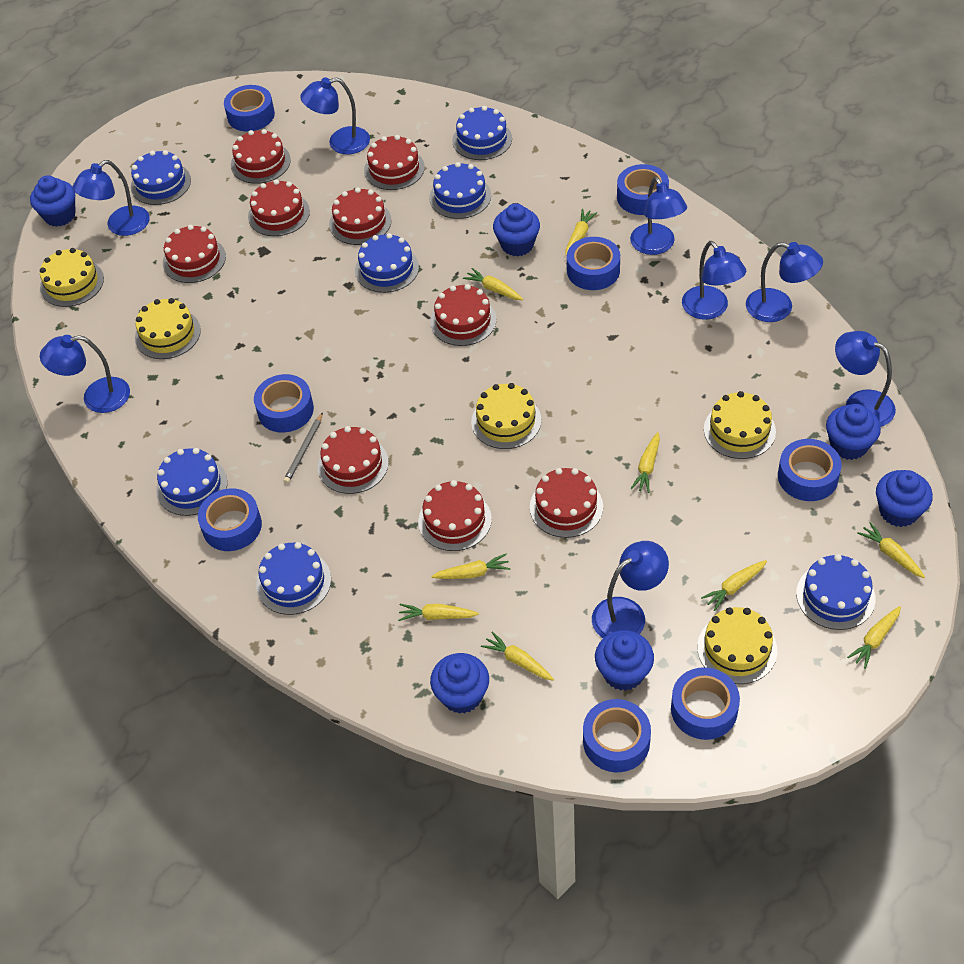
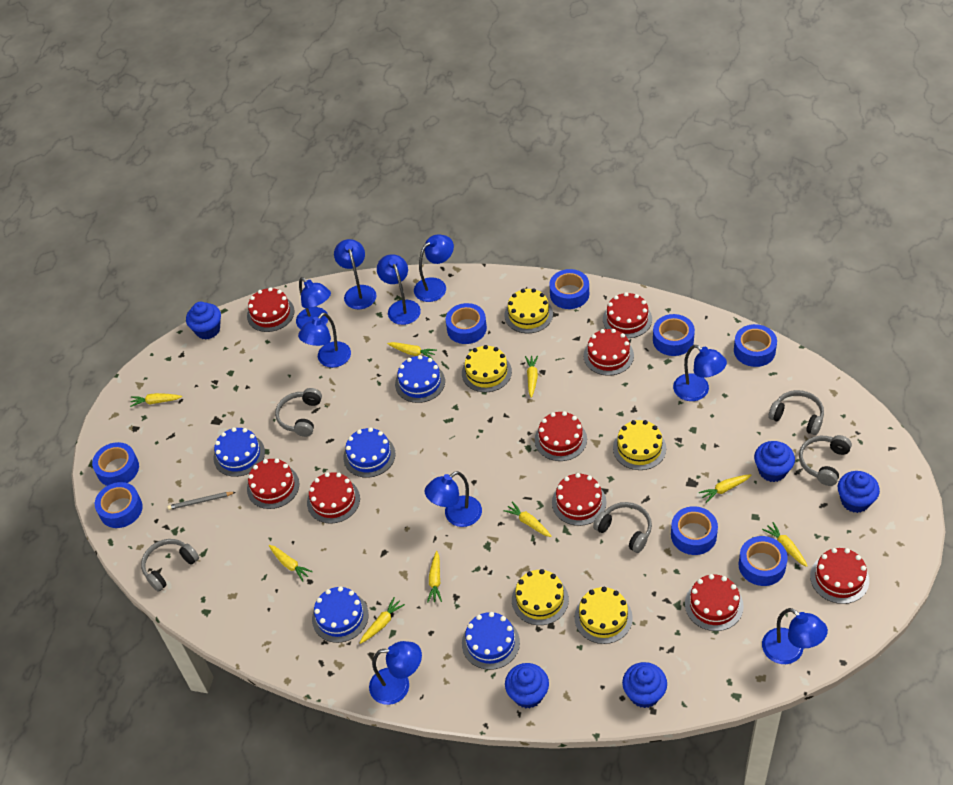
blue cake: [131,150,191,205] [156,448,227,516] [256,542,331,615] [355,233,419,293] [429,162,491,219] [452,106,512,160] [796,554,876,630] = 7 -> [214,427,265,477] [312,586,369,643] [343,427,395,478] [395,355,445,403] [462,612,520,670] = 5
blue cupcake: [30,175,75,227] [430,653,489,714] [493,203,540,256] [595,630,654,691] [826,404,881,460] [876,470,933,527] = 6 -> [186,302,221,340] [505,663,549,709] [622,662,667,708] [754,441,795,482] [838,471,880,513] = 5
blue lamp: [40,335,130,413] [73,160,150,236] [300,77,370,154] [592,541,669,638] [630,177,687,255] [682,241,746,320] [746,242,823,322] [835,331,896,427] = 8 -> [296,277,331,329] [298,313,351,368] [334,239,377,309] [369,641,422,705] [377,254,421,325] [414,234,454,302] [425,471,482,527] [673,345,727,401] [762,608,828,664] = 9
grey headphones: none = 0 -> [141,539,199,592] [275,388,322,437] [593,502,652,553] [768,390,824,435] [799,435,852,486] = 5

